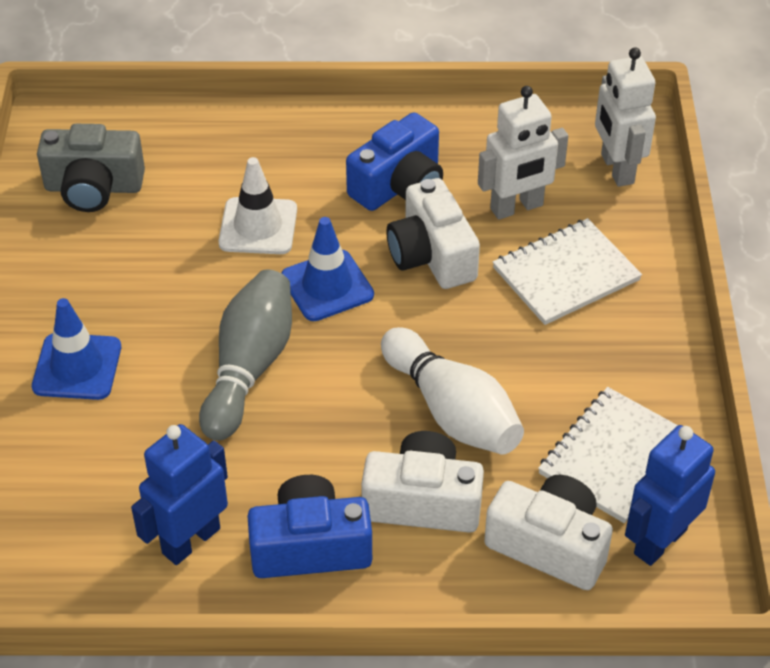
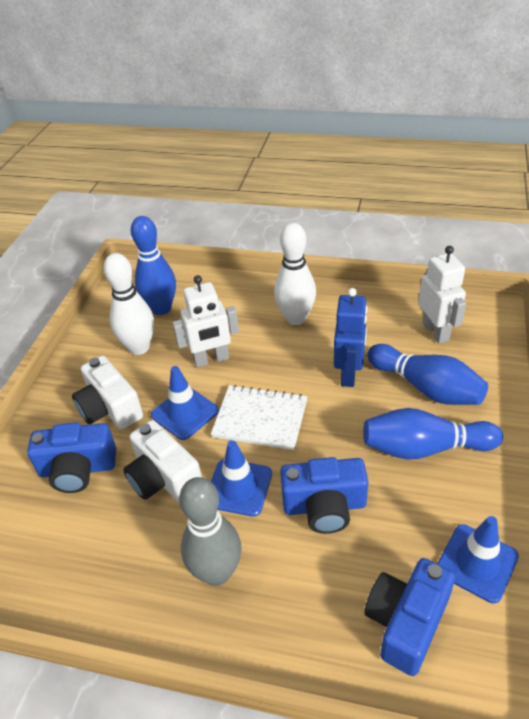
blue bowling pin: none = 0 -> [131,216,176,315] [363,408,503,460] [367,344,488,405] = 3
blue camera: [247,475,372,578] [346,112,443,211] = 2 -> [27,422,116,493] [280,457,368,534] [364,558,455,676] = 3
blue robot: [131,424,228,565] [625,425,715,566] = 2 -> [334,288,368,387] = 1
blue traffic cone: [32,298,121,400] [282,217,374,321] = 2 -> [151,366,219,440] [211,440,272,517] [437,516,519,603] = 3
grey camera: [37,124,145,212] = 1 -> none = 0
white bowling pin: [381,327,524,455] = 1 -> [103,253,154,355] [274,223,316,325] = 2
white camera: [361,431,484,533] [386,178,480,289] [484,475,613,590] = 3 -> [72,355,143,430] [123,420,202,503] = 2
white notebook: [493,218,642,325] [538,387,678,523] = 2 -> [211,385,308,450] = 1
white traffic cone: [219,157,297,254] = 1 -> none = 0

